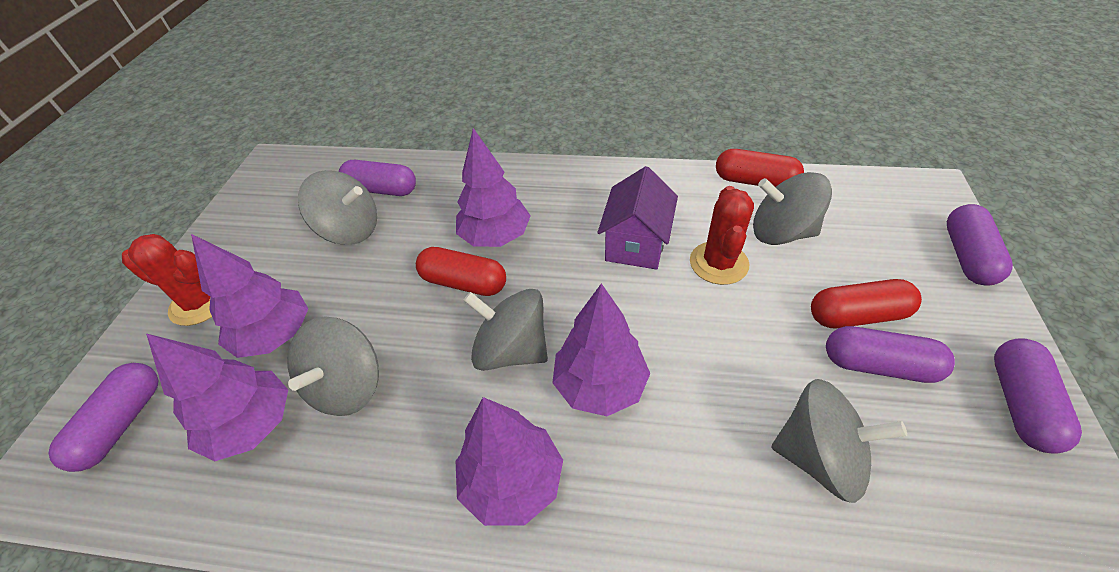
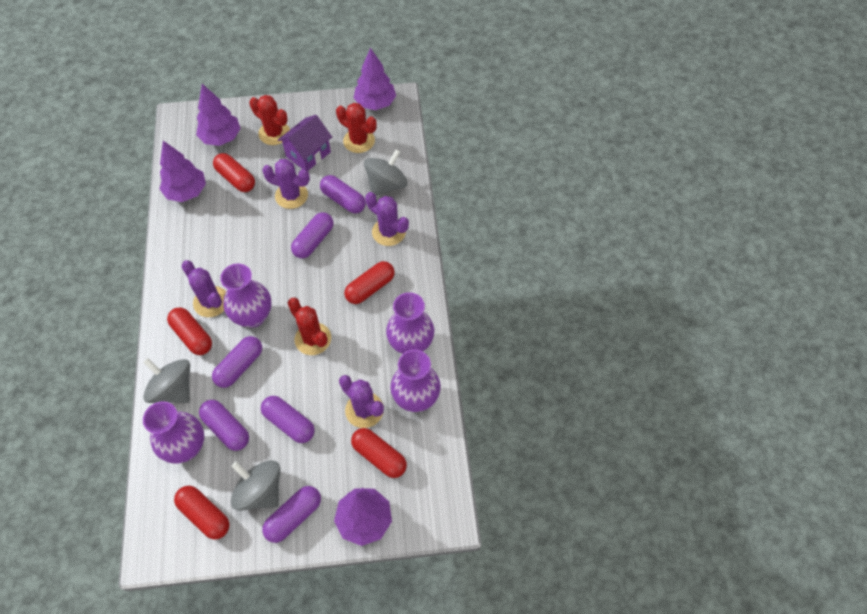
grey spinning top: [287,316,379,416] [298,170,377,245] [463,289,548,371] [753,172,832,245] [771,379,907,503] = 5 -> [143,358,190,403] [231,460,280,511] [364,149,408,196] = 3
purple cactus: none = 0 -> [181,260,226,317] [262,159,310,209] [339,375,384,428] [365,192,409,246] = 4
purple capsule: [49,363,159,472] [338,160,416,196] [826,326,955,383] [947,204,1013,286] [994,338,1082,454] = 5 -> [199,400,249,451] [212,336,262,388] [261,396,315,443] [262,486,321,543] [291,212,334,258] [320,175,366,213] = 6
purple tree: [146,333,288,461] [191,234,308,358] [455,397,563,526] [456,128,531,247] [552,283,650,416] = 5 -> [160,141,206,202] [196,84,241,146] [334,488,392,546] [354,48,396,110] = 4
purple vase: none = 0 -> [143,401,204,464] [220,263,272,328] [386,292,434,354] [390,350,441,412] = 4
red cactus: [122,234,212,326] [690,186,754,285] = 2 -> [249,95,290,145] [288,298,331,355] [336,103,376,153] = 3
red capsule: [416,247,506,296] [716,149,804,187] [811,279,922,328] = 3 -> [167,307,212,355] [174,486,230,540] [213,153,255,192] [344,261,395,304] [351,428,407,478] = 5

